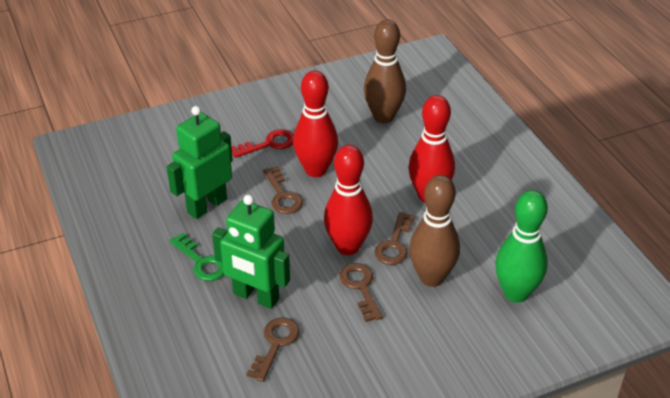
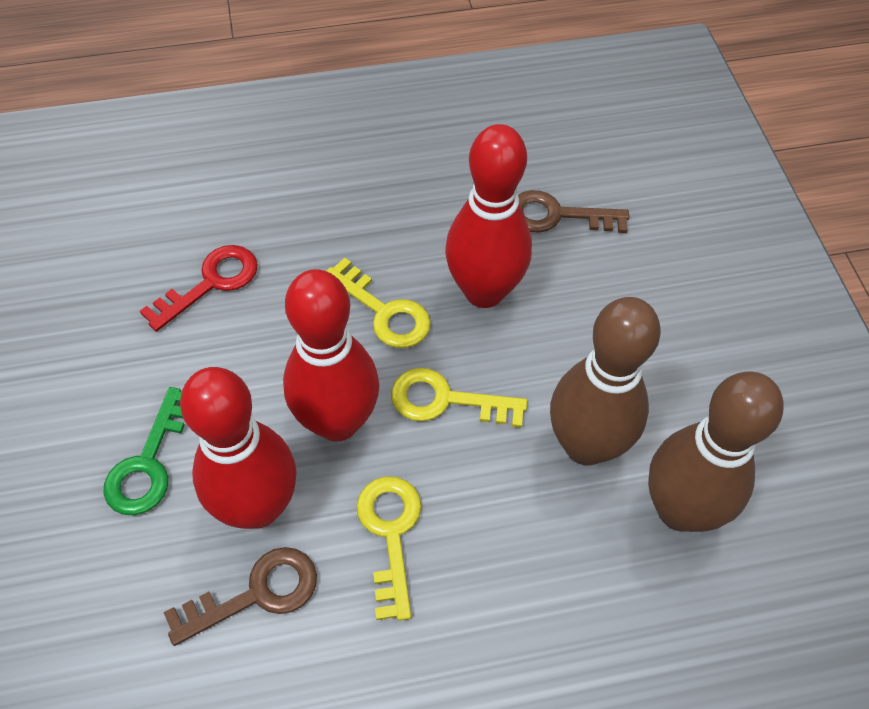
brown key: [247,317,300,382] [263,166,303,214] [339,263,383,322] [374,212,415,265] = 4 -> [163,547,317,646] [518,190,629,233] = 2
green bowling pin: [495,190,548,302] = 1 -> none = 0
green robot: [167,106,233,219] [212,194,290,309] = 2 -> none = 0
yellow key: none = 0 -> [327,258,431,348] [356,477,421,621] [391,368,527,428] = 3

